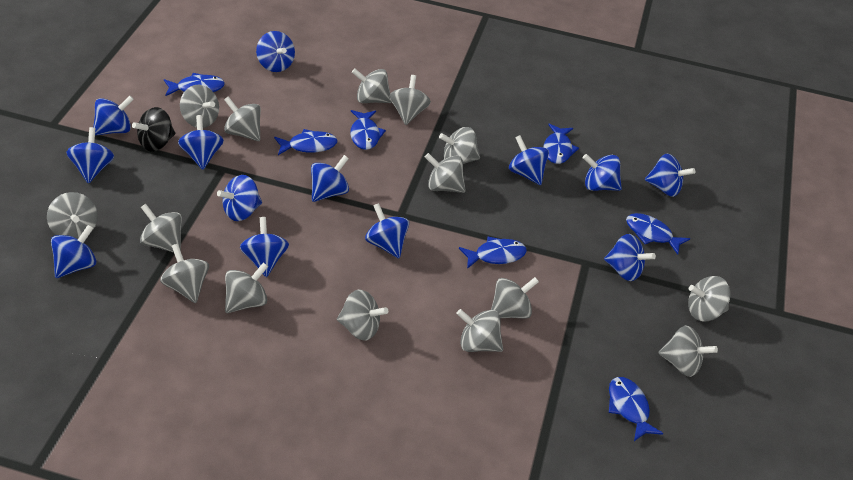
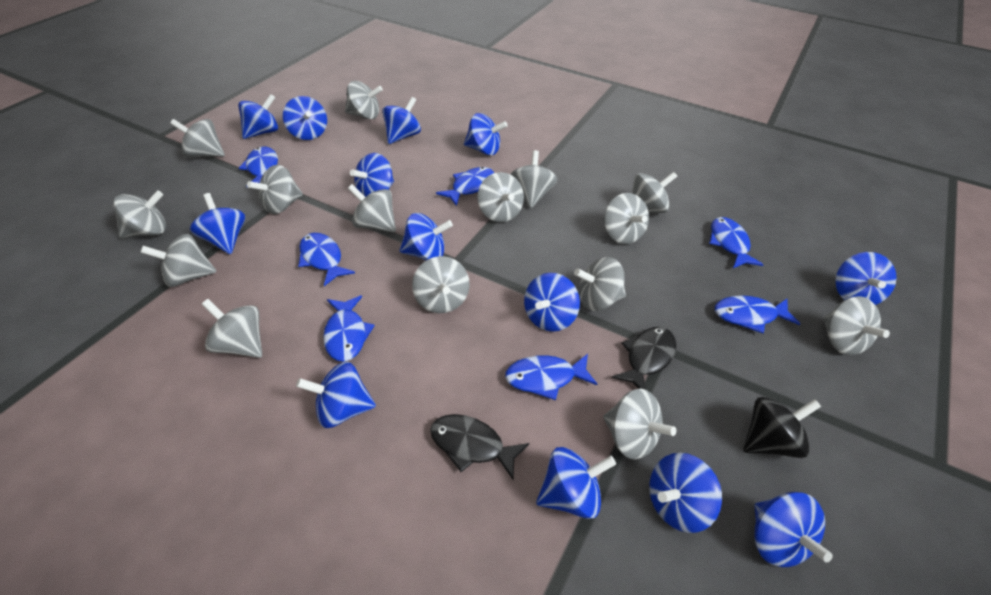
black fish: none = 0 -> [430,414,529,479] [612,327,676,390] = 2

